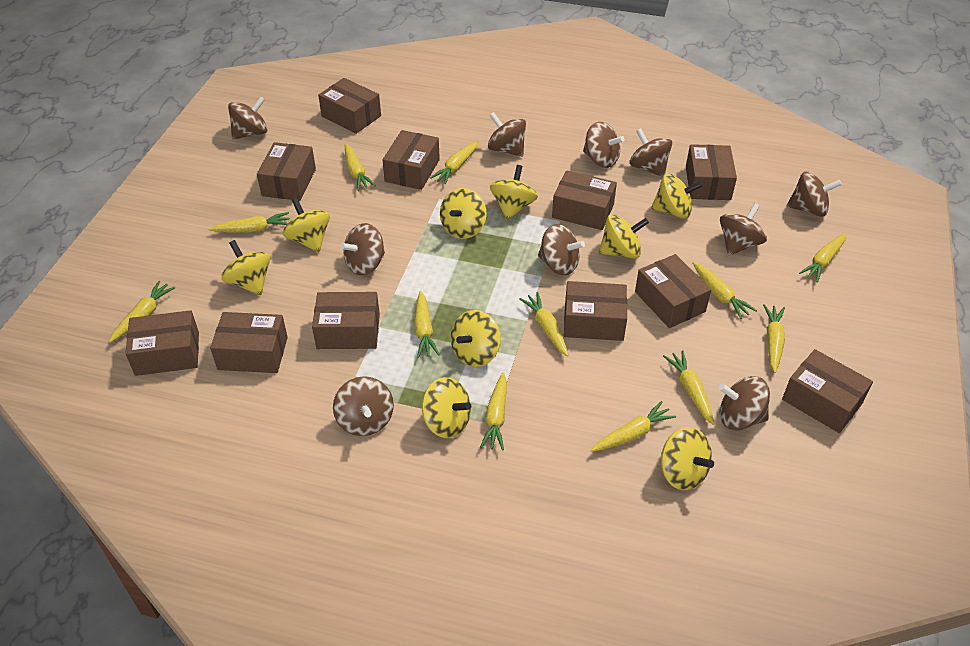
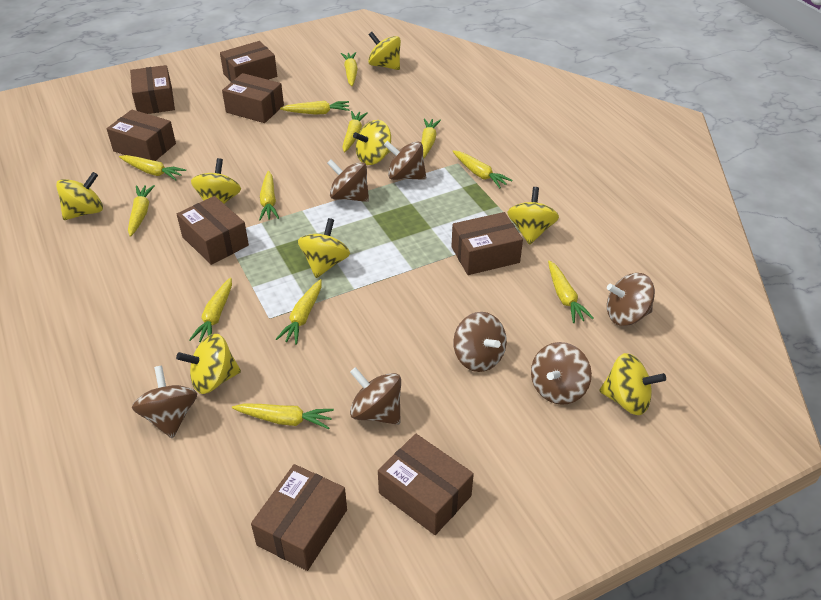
brown box: [125,310,199,376] [210,312,288,373] [257,142,316,201] [312,292,380,349] [318,78,381,134] [382,130,440,190] [552,170,617,230] [564,281,627,341] [635,254,711,328] [686,144,737,200] [782,349,873,433] = 11 -> [107,110,176,161] [130,65,175,114] [177,196,249,265] [220,41,277,82] [222,73,284,123] [251,464,347,571] [378,434,474,535] [451,212,523,275] = 8
brown spinning top: [228,96,268,140] [333,376,394,436] [340,223,385,275] [488,112,526,157] [538,224,585,275] [583,122,625,168] [630,128,672,177] [719,376,770,430] [720,203,767,256] [787,171,842,217] = 10 -> [132,366,197,438] [327,160,369,202] [350,367,401,425] [384,141,426,180] [453,312,507,372] [531,342,592,405] [607,273,655,326] = 7
yellow spinning top: [221,240,271,295] [283,198,330,252] [422,377,471,438] [440,188,486,239] [451,310,501,367] [490,165,538,220] [599,214,649,259] [651,173,702,219] [661,427,714,490] = 9 -> [56,172,103,220] [176,334,241,394] [191,158,241,204] [298,218,350,278] [353,120,391,165] [368,32,401,70] [507,187,559,245] [599,353,666,415] = 8

